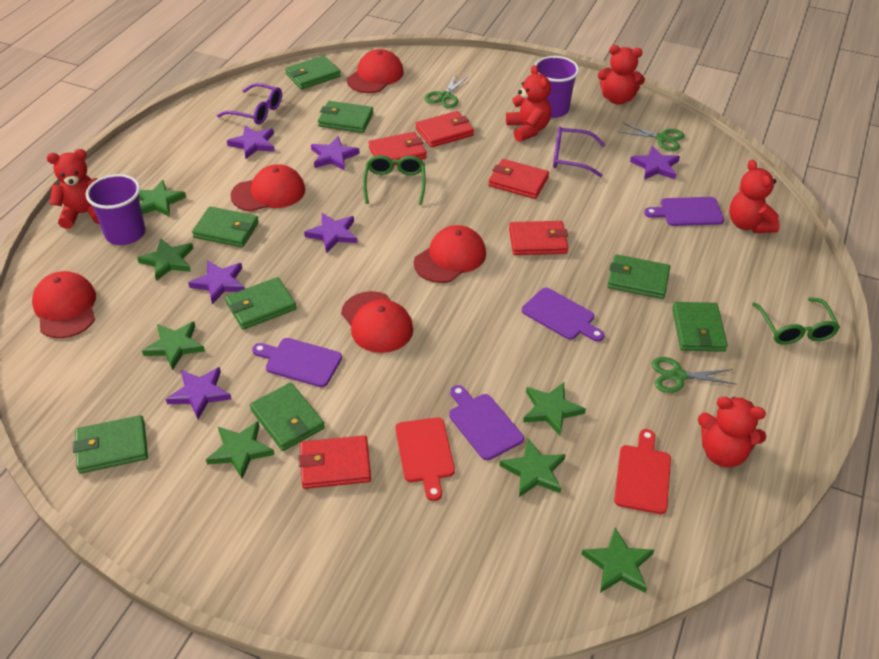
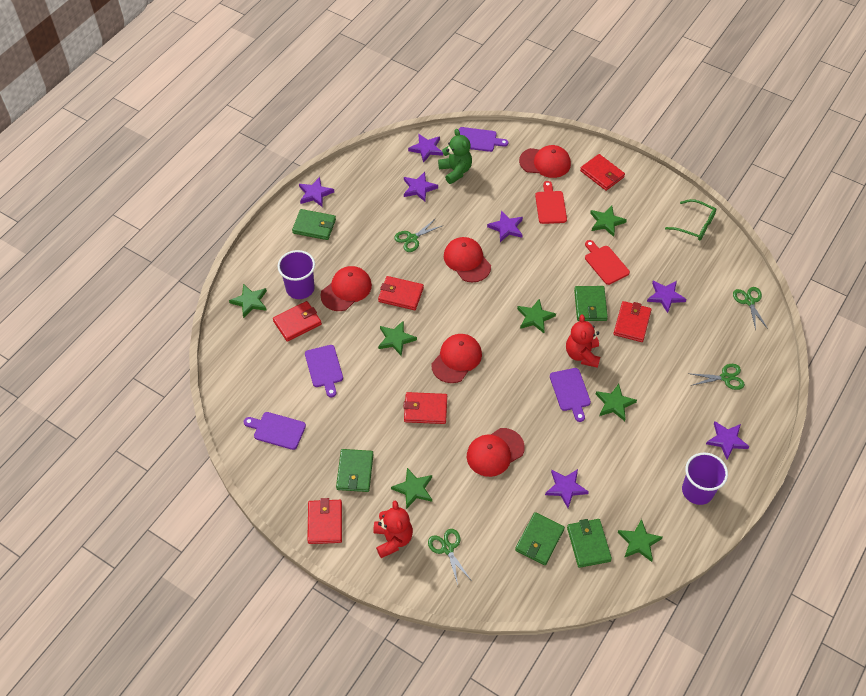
green glasses: [363,155,426,205] [752,297,840,345] = 2 -> [665,199,716,240] = 1
green scissors: [425,74,469,108] [620,122,685,151] [652,357,737,393] = 3 -> [394,218,442,252] [428,529,471,585] [688,364,745,390] [733,287,768,330] = 4
green teddy bear: none = 0 -> [438,129,472,184] = 1
green wallet: [73,415,148,474] [192,207,259,247] [225,277,296,330] [250,383,325,451] [285,55,341,90] [318,101,373,133] [607,254,670,299] [672,302,728,352] = 8 -> [292,209,336,240] [336,449,374,492] [515,512,565,565] [567,519,612,568] [574,286,608,321] = 5
purple glasses: [217,83,282,125] [553,127,606,177] = 2 -> none = 0
purple star: [166,367,231,419] [188,261,245,304] [227,125,275,159] [304,213,357,253] [311,136,360,171] [630,146,680,180] = 6 -> [299,177,334,207] [404,172,438,202] [408,134,443,163] [487,211,523,242] [545,469,589,508] [647,281,687,313] [706,421,750,459] = 7
red teddy bear: [47,149,100,229] [506,65,551,142] [598,45,645,104] [698,397,767,468] [729,160,780,233] = 5 -> [373,500,413,558] [566,314,600,368] = 2
red wallet: [298,435,371,489] [368,132,427,165] [415,111,474,148] [488,159,549,199] [509,221,568,255] = 5 -> [273,301,322,342] [307,498,342,544] [378,276,424,310] [403,392,447,424] [580,154,625,191] [613,301,652,342] = 6

